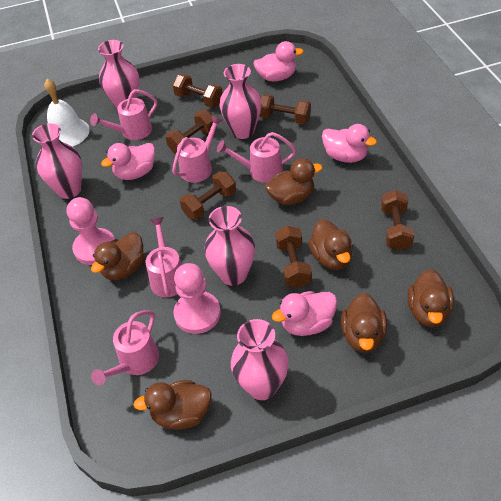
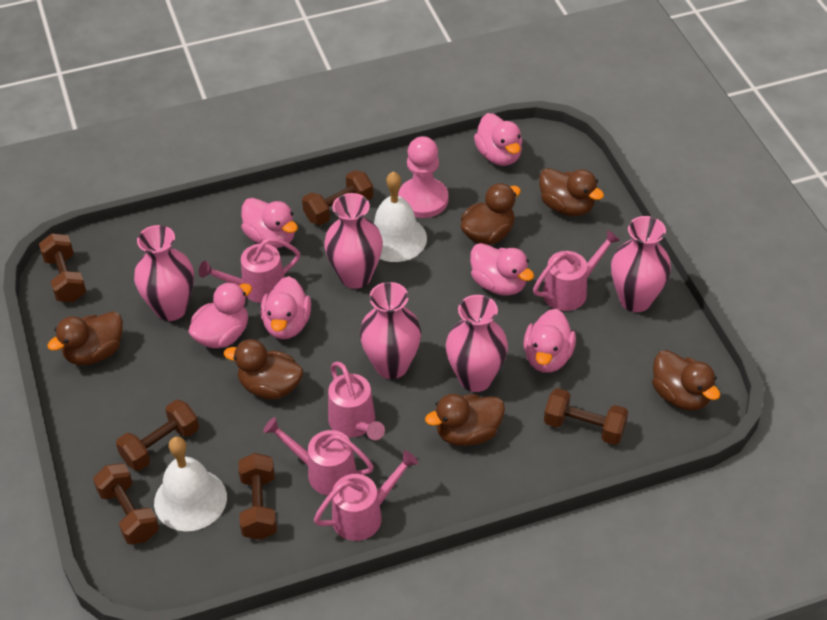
pink duck: [101,143,155,180] [253,41,304,81] [272,291,337,336] [322,124,377,163] = 4 -> [188,282,252,348] [241,198,298,248] [260,276,311,339] [470,243,534,296] [474,113,522,166] [523,309,576,373] = 6
pink pawn: [67,197,115,265] [173,263,221,334] = 2 -> [398,136,448,218] = 1
white bell: [44,79,90,147] = 1 -> [154,436,227,531] [374,171,427,262] = 2

